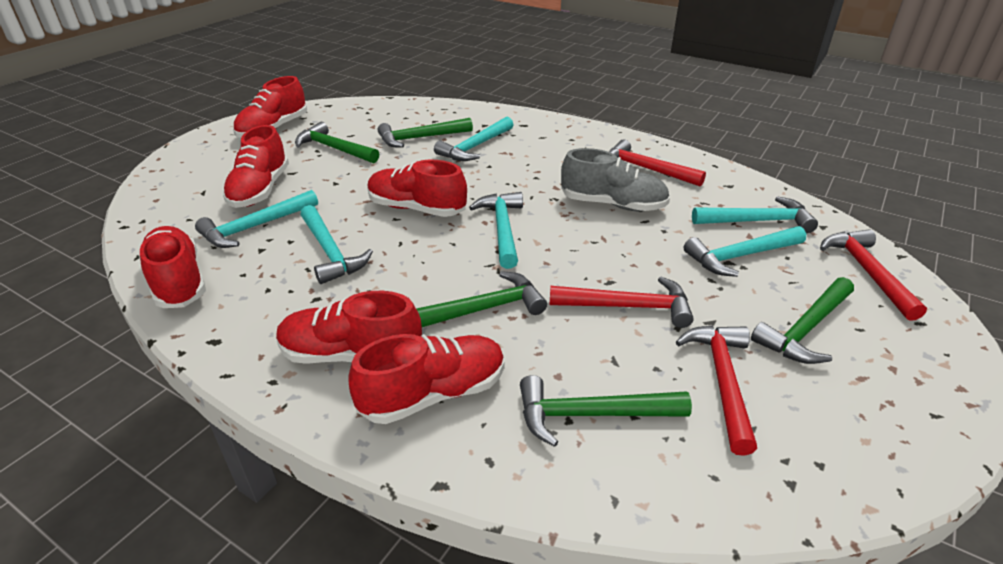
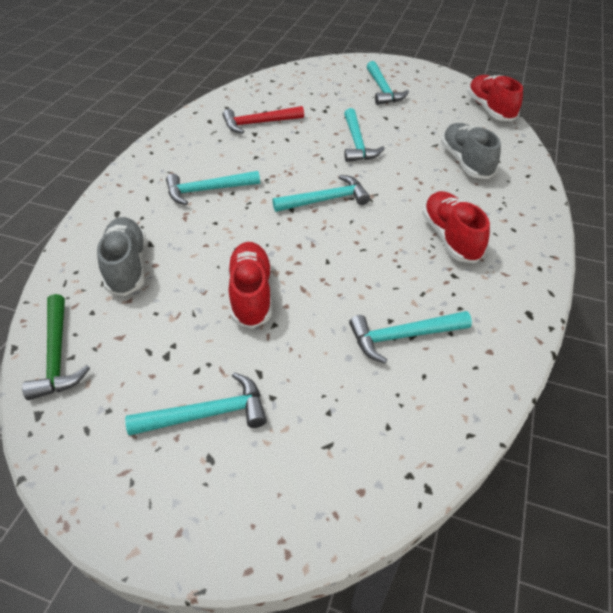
green hammer: [295,122,379,163] [378,118,473,148] [416,271,547,327] [520,375,692,447] [751,277,854,364] = 5 -> [22,294,90,400] = 1
grey shoe: [561,148,670,211] = 1 -> [97,217,146,296] [441,123,501,179] = 2
red hammer: [550,277,694,328] [609,139,706,186] [676,325,757,456] [820,229,927,321] = 4 -> [223,106,304,134] = 1
red shoe: [139,226,206,308] [222,125,289,208] [233,76,307,138] [276,291,422,364] [348,334,505,424] [367,160,467,217] = 6 -> [227,242,272,329] [422,191,490,263] [467,75,523,121] = 3

